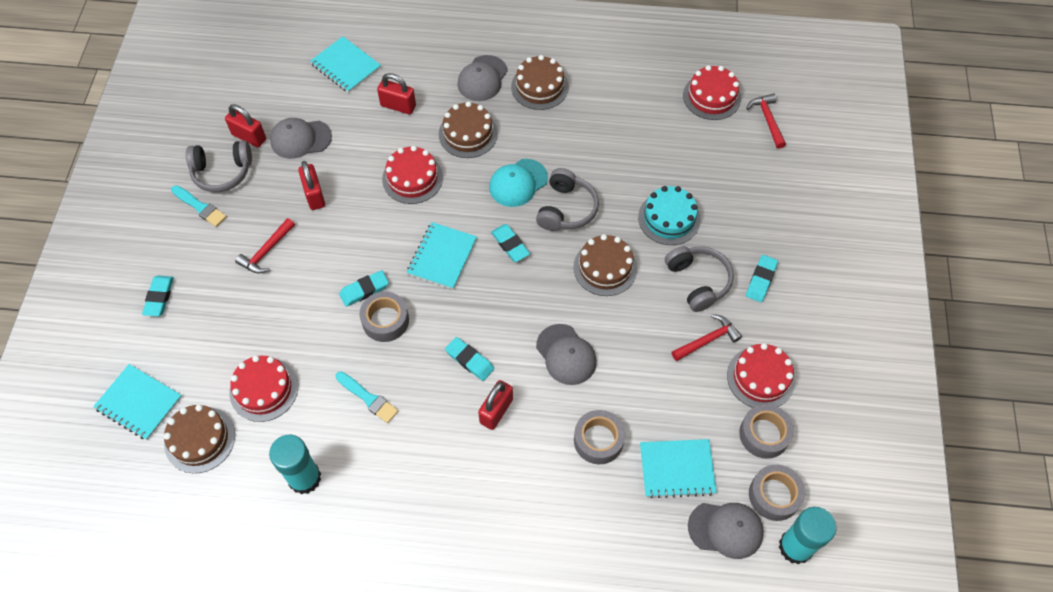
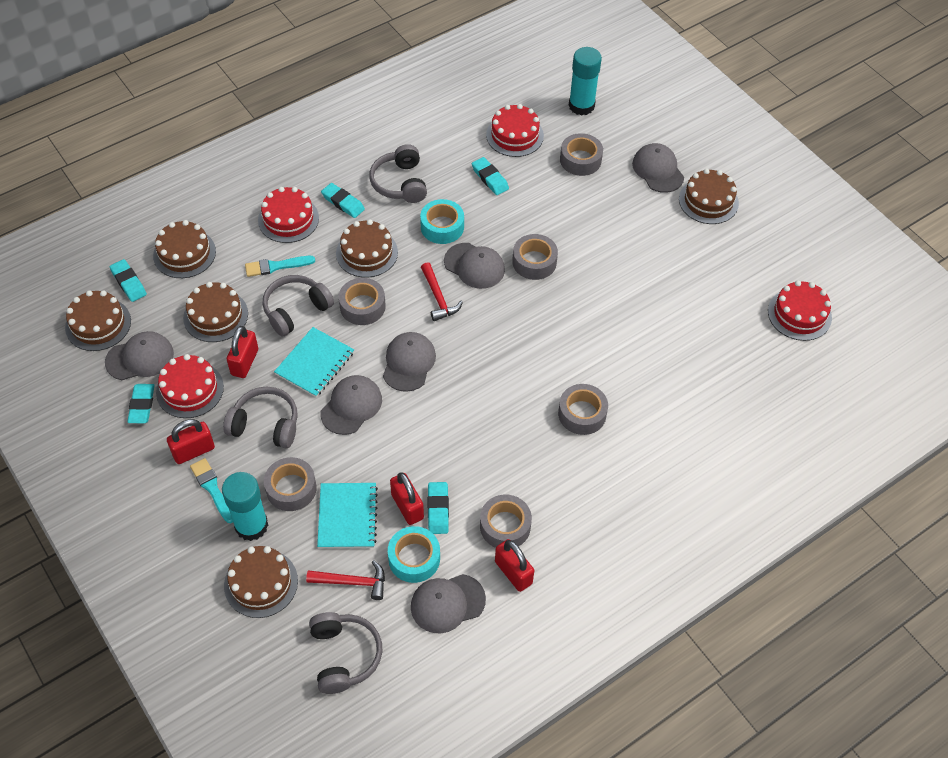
brown cake: [164,404,235,473] [439,101,498,158] [511,55,569,110] [573,234,637,296] = 4 -> [65,290,131,351] [153,220,216,278] [183,282,248,342] [224,546,298,618] [336,219,398,278] [679,169,739,224] = 6
grey cap: [270,118,332,159] [458,55,508,101] [536,324,597,385] [688,503,764,559] = 4 -> [105,331,174,380] [320,375,382,435] [383,332,436,392] [411,574,486,633] [444,243,505,289] [632,143,684,193] = 6
grey headphones: [186,141,252,192] [536,168,599,231] [665,246,734,312] = 3 -> [223,387,298,448] [263,275,334,336] [309,612,382,694] [369,144,427,203] = 4
grey tape: [359,291,409,342] [574,410,625,464] [739,404,794,459] [749,465,805,521] = 4 -> [264,457,317,511] [339,278,386,325] [480,495,532,548] [512,234,558,280] [558,384,608,435] [560,133,603,176] = 6
red hammer: [235,218,295,273] [672,314,742,361] [746,93,786,149] = 3 -> [306,560,385,600] [421,262,463,321] = 2
turquoise cake: [638,186,701,245] = 1 -> none = 0
turquoise cap: [489,159,548,207] = 1 -> none = 0
turquoise notebook: [93,364,182,440] [310,36,381,93] [407,222,477,289] [640,439,717,498] = 4 -> [274,327,354,397] [317,483,378,548] = 2
turquoise tape: none = 0 -> [388,526,440,583] [420,199,464,244] = 2

